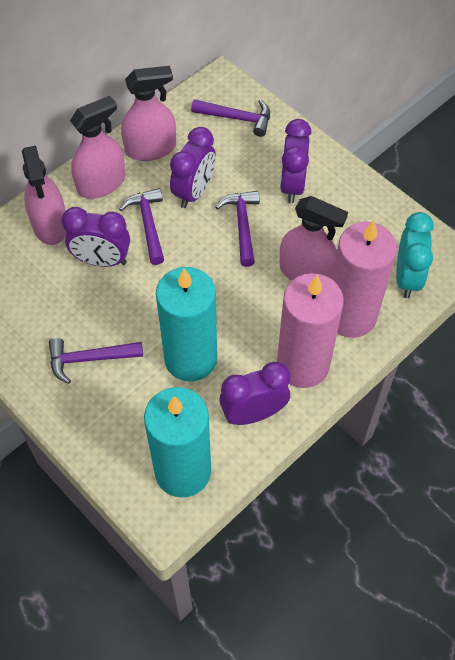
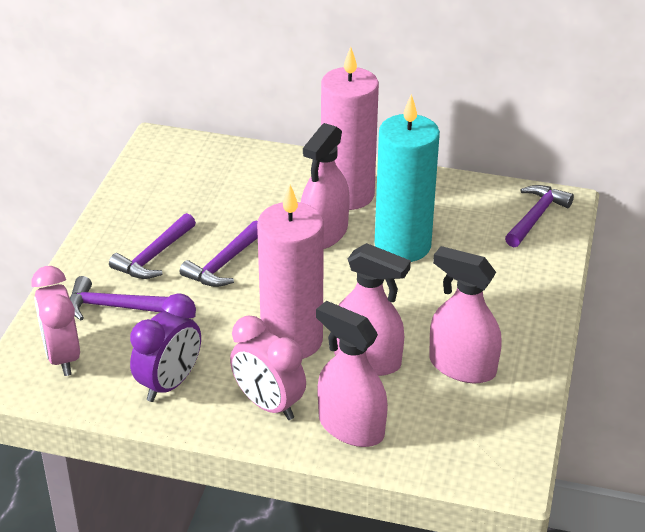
pink clock: none = 0 -> [32,266,80,376] [230,316,306,420] = 2
purple clock: [62,207,130,267] [170,127,216,208] [220,362,290,425] [280,119,312,203] = 4 -> [130,293,201,402] = 1
turquoise candle: [144,387,211,498] [156,267,217,382] = 2 -> [375,94,440,262] = 1
turquoise clock: [396,212,434,298] = 1 -> none = 0

